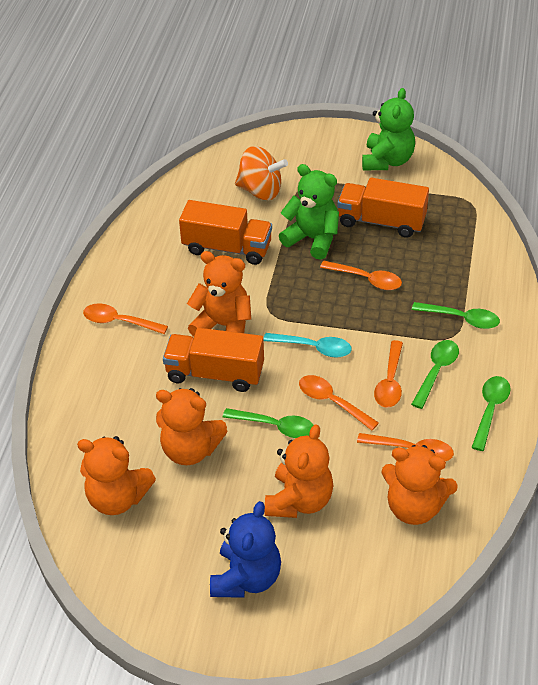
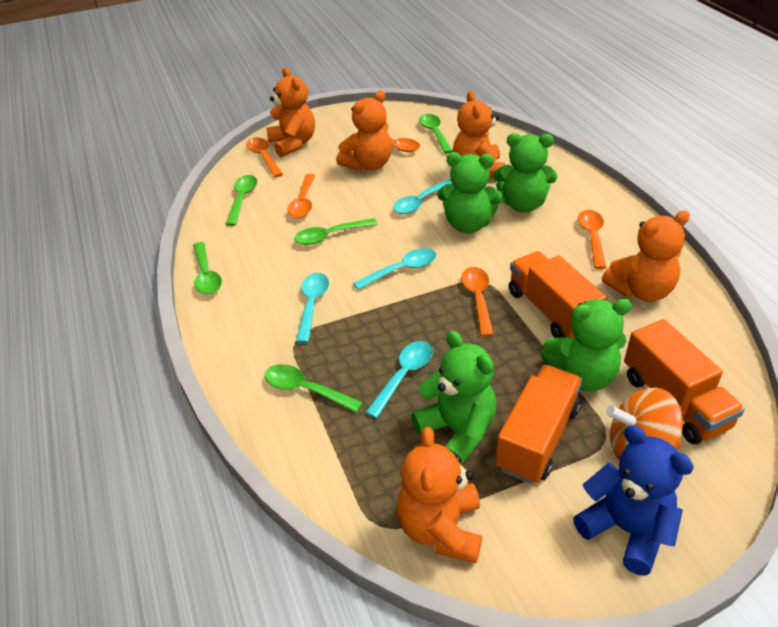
green spoon: [223,408,313,438] [411,340,459,409] [412,302,500,329] [471,376,511,451] = 4 -> [193,242,222,295] [225,175,257,226] [265,364,363,413] [294,218,378,245] [419,114,453,154] = 5
green teddy bear: [279,164,339,260] [362,88,415,170] = 2 -> [411,331,496,465] [437,152,503,233] [493,133,557,212] [541,299,632,391] = 4
turquoise spoon: [263,333,352,358] = 1 -> [296,273,329,343] [353,248,436,290] [365,341,433,419] [393,179,453,214] = 4

